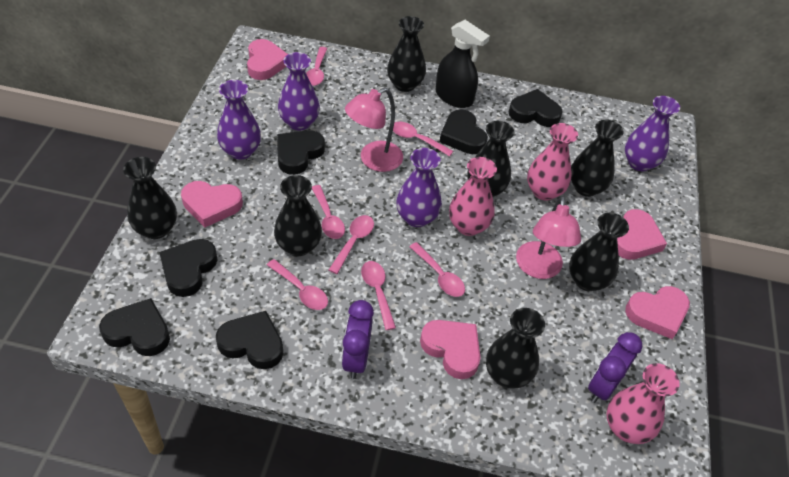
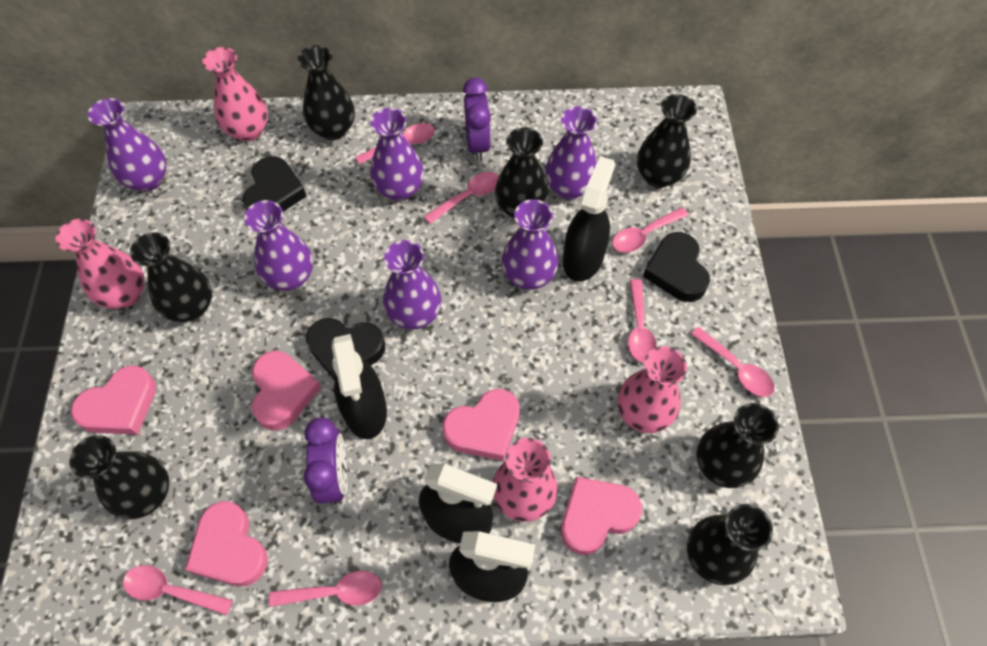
black heart: [99,298,170,356] [159,239,217,297] [216,311,283,369] [277,130,325,175] [439,109,488,154] [509,89,563,127] = 6 -> [243,156,307,212] [306,318,385,381] [643,232,710,302] = 3
black spray bottle: [435,20,490,108] = 1 -> [332,334,387,439] [419,463,497,543] [449,531,535,602] [563,156,615,282] = 4
pink lamp: [345,87,403,172] [516,196,581,279] = 2 -> none = 0
pink vase: [449,157,497,236] [527,123,578,201] [606,363,680,444] = 3 -> [55,219,144,309] [202,47,268,142] [493,438,558,522] [618,346,687,433] = 4
purple vase: [217,80,261,160] [278,52,320,131] [396,148,442,227] [625,96,680,171] = 4 -> [88,98,167,192] [244,200,313,291] [370,108,424,201] [383,240,441,330] [502,199,559,290] [545,106,597,199] = 6

